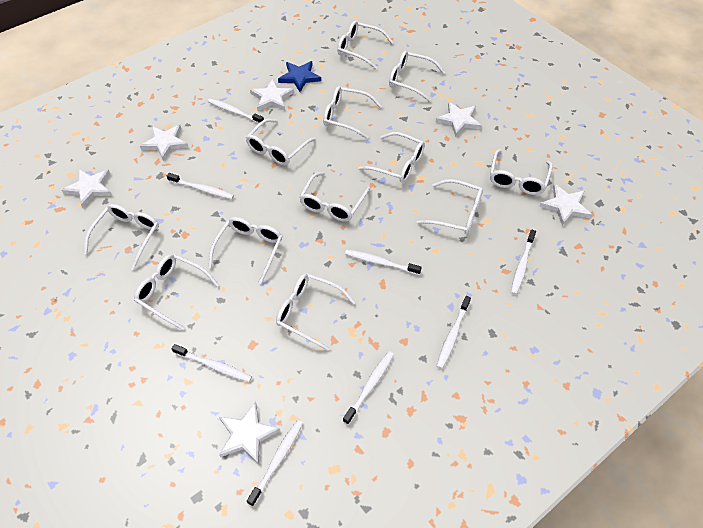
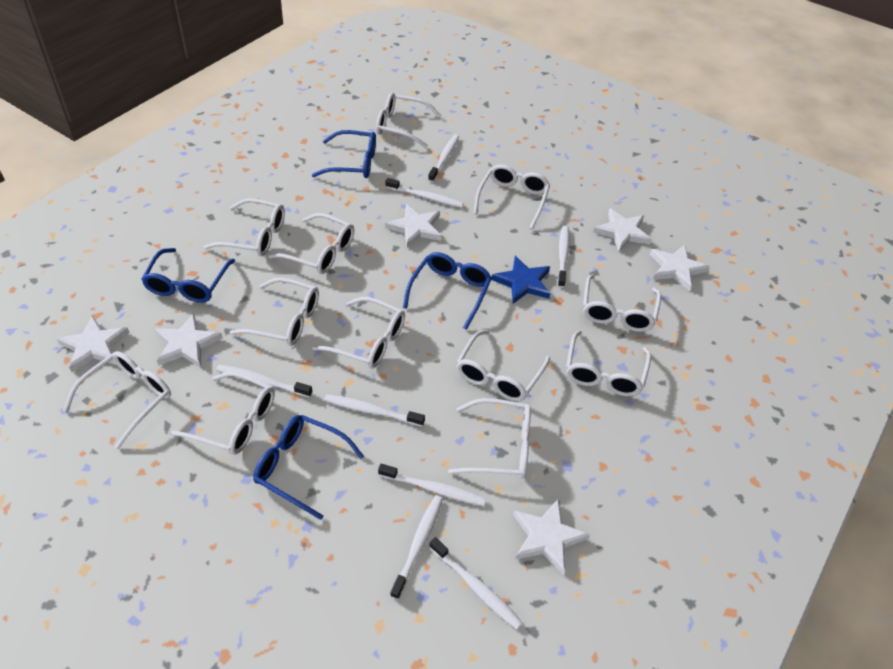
blue glasses: none = 0 -> [141,248,235,303] [253,415,364,520] [312,130,376,178] [403,252,492,330] = 4

